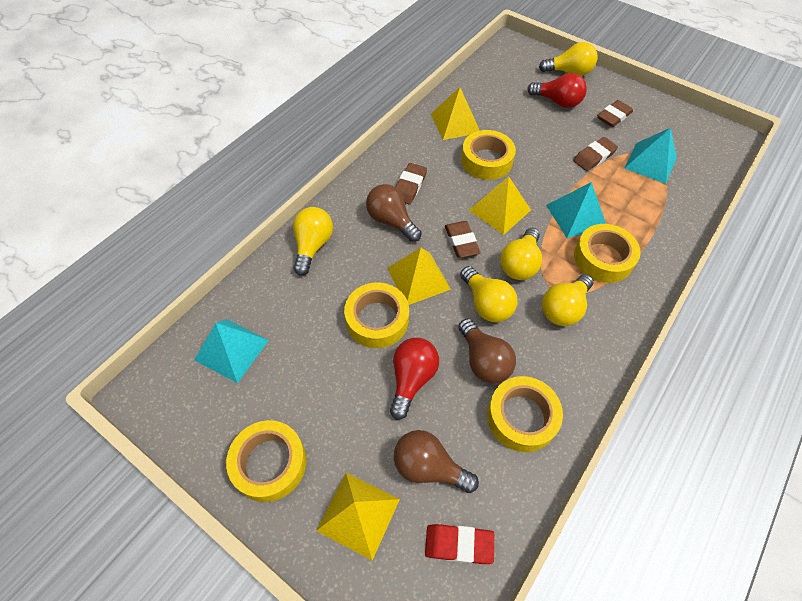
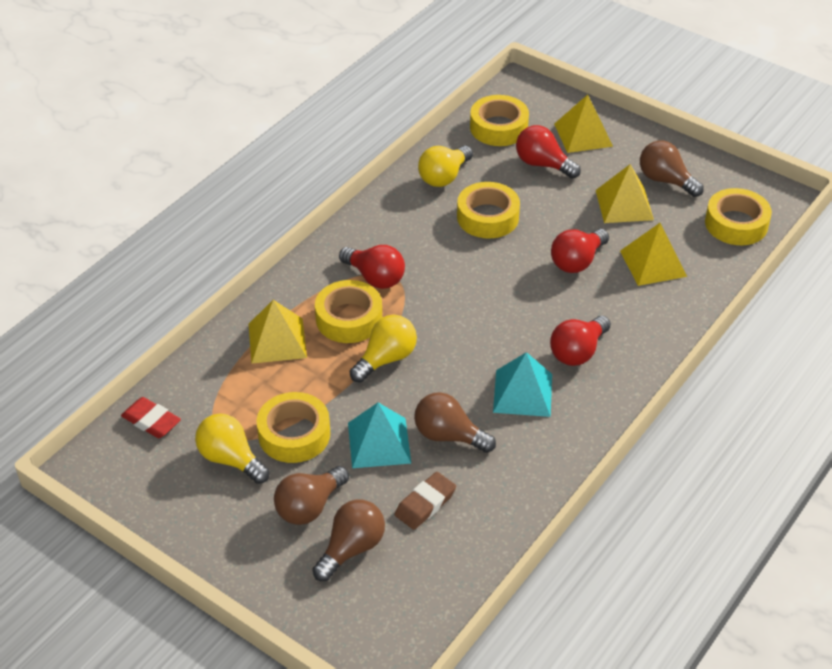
brown eraser: [396,163,427,204] [445,221,481,258] [573,137,618,171] [597,100,633,127] = 4 -> [395,472,456,530] = 1
brown light bulb: [366,184,422,242] [394,430,479,493] [458,318,516,384] = 3 -> [274,466,349,525] [312,500,385,581] [414,392,496,453] [640,140,704,197] = 4
red light bulb: [390,338,439,420] [527,73,587,108] = 2 -> [339,245,405,289] [516,125,581,179] [550,316,611,366] [551,229,609,273] = 4
turquoise pyramid: [194,319,269,383] [546,182,606,238] [624,128,677,184] = 3 -> [348,402,411,468] [493,352,552,417] = 2
yellow light bulb: [293,207,333,275] [460,266,518,322] [500,228,542,280] [539,42,597,76] [542,274,593,326] = 5 -> [195,413,270,484] [349,315,417,383] [418,146,473,187] = 3

